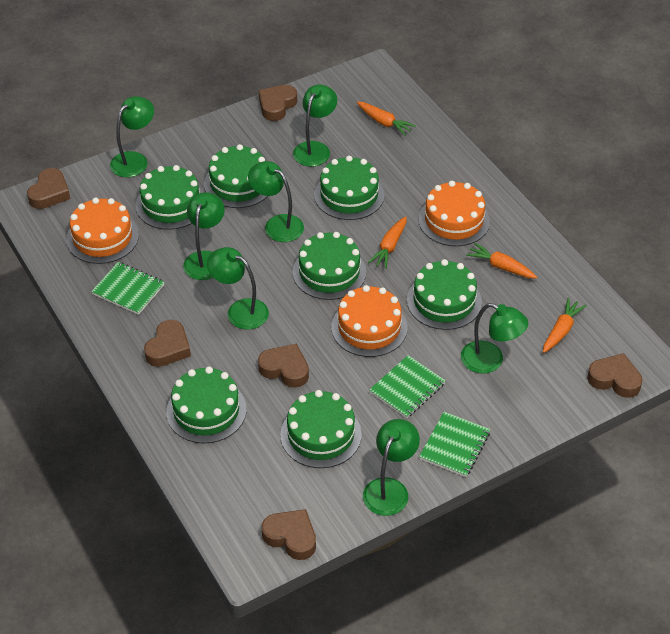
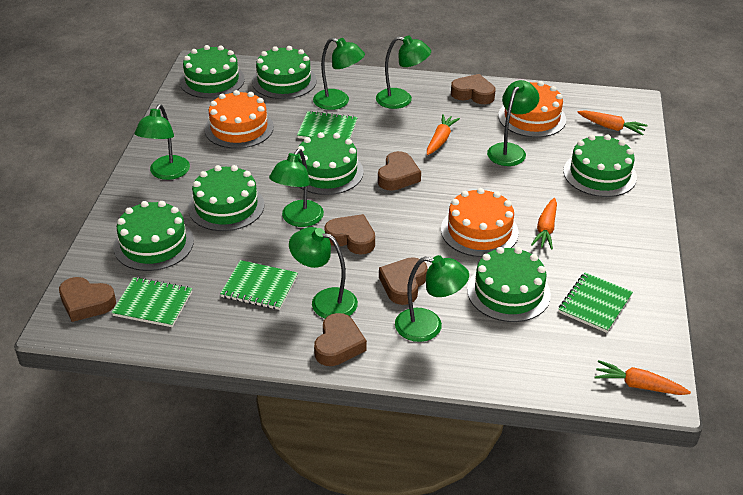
green notebook: [91,262,165,315] [369,355,446,418] [419,412,490,477] = 3 -> [111,277,192,327] [220,260,298,310] [297,111,358,139] [559,272,633,333] = 4

